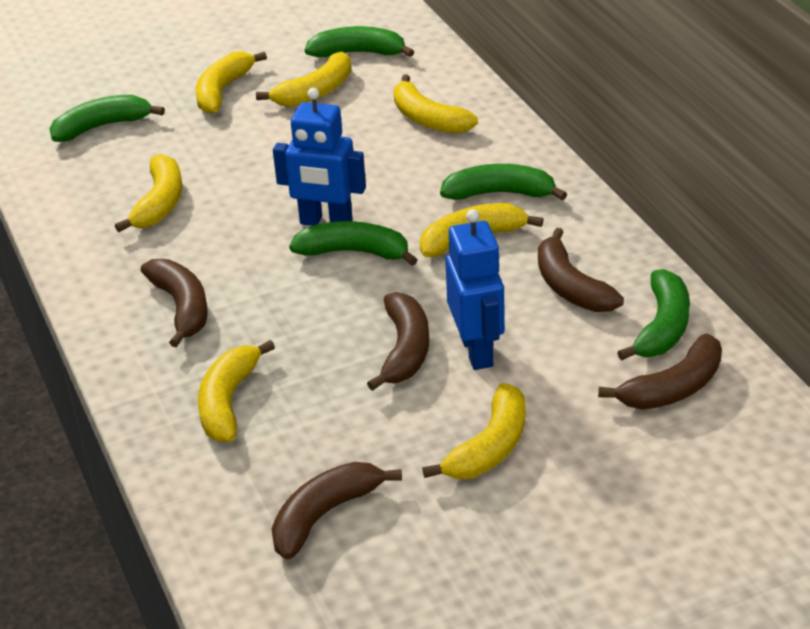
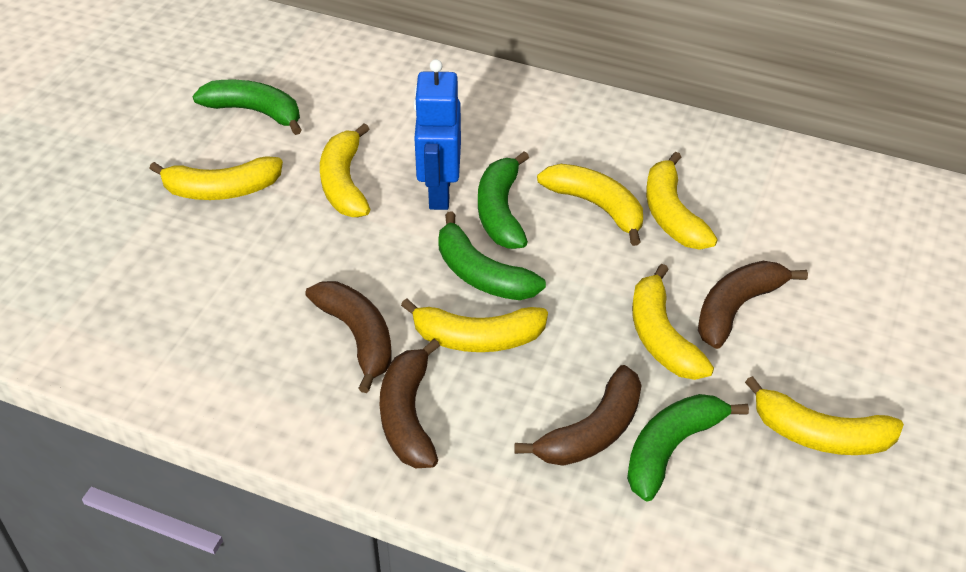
blue robot: [273,88,366,226] [445,209,505,370] = 2 -> [413,59,461,210] = 1
brown banana: [141,259,208,348] [271,462,402,560] [367,292,429,391] [538,228,624,312] [598,334,722,410] = 5 -> [305,281,391,393] [380,339,440,468] [515,365,642,466] [698,261,808,349] = 4
green banana: [49,95,165,142] [289,221,418,266] [305,26,414,57] [440,164,567,201] [617,269,690,361] = 5 -> [193,80,302,135] [438,212,546,300] [478,151,529,249] [627,394,749,502] = 4

